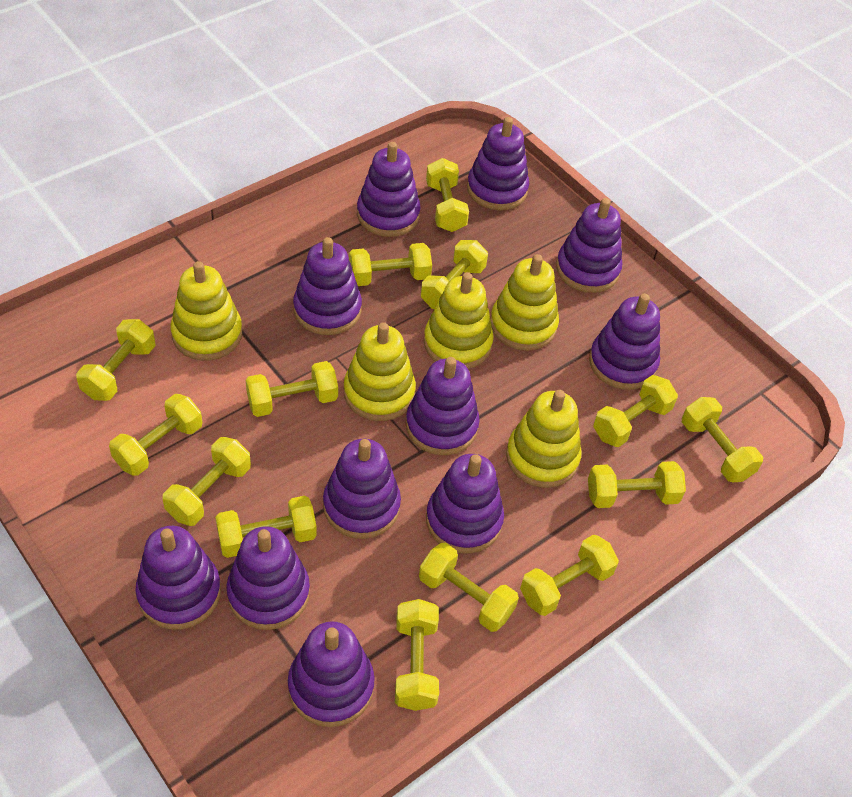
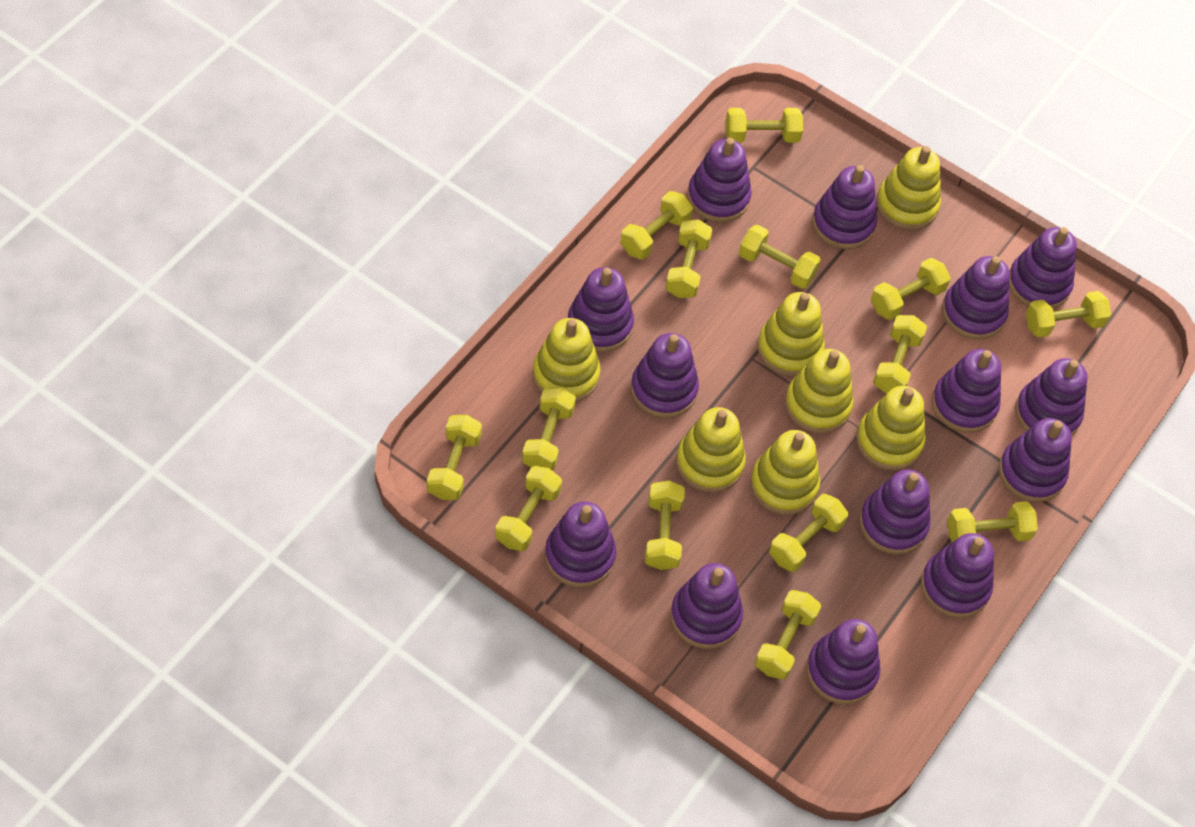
purple stacking toy: [135,526,221,630] [226,526,310,630] [288,621,375,727] [293,237,362,335] [323,439,401,539] [357,142,421,237] [406,357,480,455] [426,454,504,553] [467,117,529,211] [556,198,622,293] [589,293,660,390] = 11 -> [545,501,616,588] [568,267,634,352] [631,333,699,418] [670,563,743,649] [688,138,752,223] [806,619,881,704] [812,165,877,249] [859,470,931,554] [921,533,994,618] [932,349,1001,433] [942,256,1010,340] [999,418,1072,502] [1009,227,1077,309] [1015,358,1087,435] = 14
yellow stacking toy: [171,261,242,361] [344,322,416,421] [424,272,494,369] [491,254,559,351] [506,390,582,488] = 5 -> [533,318,601,402] [676,407,746,493] [750,430,820,515] [757,292,825,376] [785,349,854,434] [856,386,925,470] [876,146,941,230] = 7

